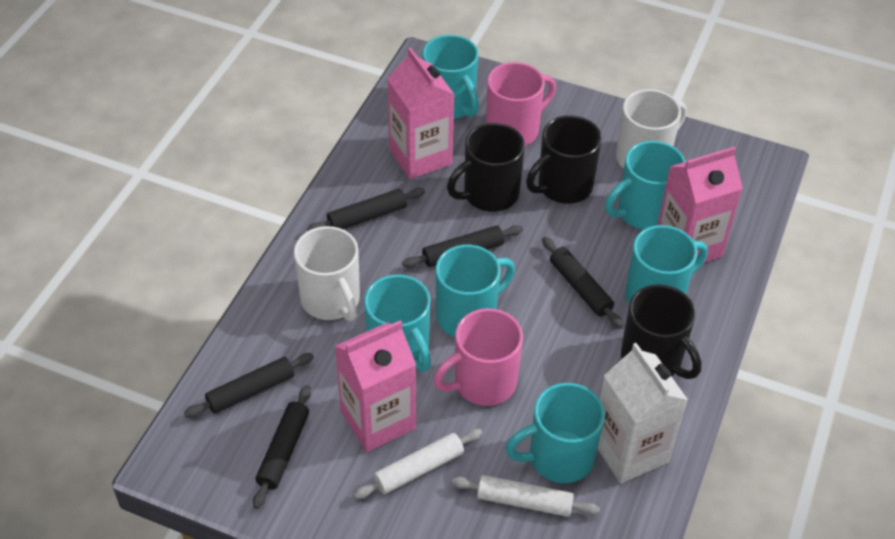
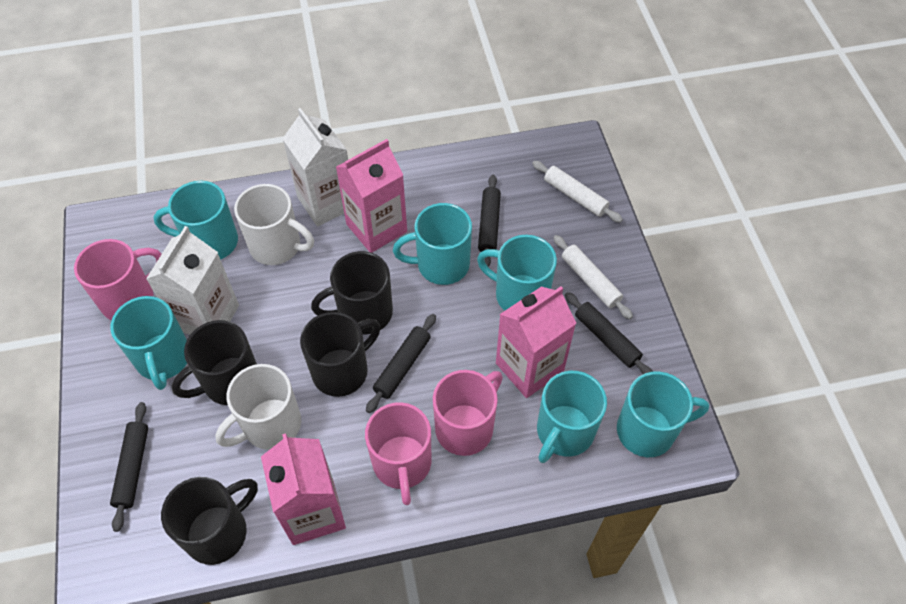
black mug: [447,123,525,212] [526,115,602,204] [621,284,701,379] = 3 -> [161,477,258,565] [172,320,257,405] [300,312,380,397] [311,251,393,334] = 4
black rolling pin: [184,353,314,418] [253,385,311,509] [307,188,425,231] [402,225,523,268] [542,237,623,328] = 5 -> [110,402,148,532] [366,314,436,413] [478,175,501,267] [565,292,653,374] = 4
pink mug: [434,308,523,406] [486,62,556,146] = 2 -> [74,239,161,320] [365,402,432,505] [433,370,503,456] = 3
white carton: [598,343,688,483] = 1 -> [146,226,239,335] [282,108,348,226] = 2

